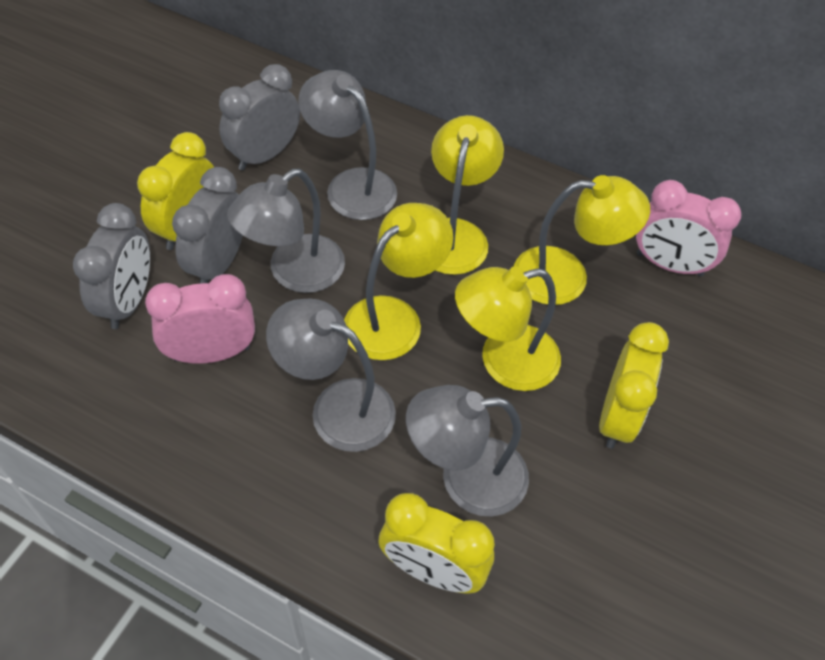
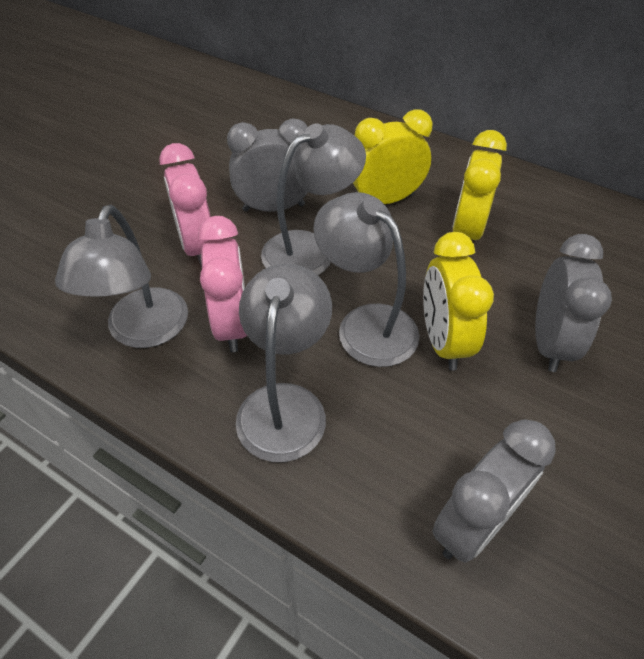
yellow lamp: [344,203,453,360] [431,115,504,275] [455,266,561,391] [514,175,650,305] = 4 -> none = 0

